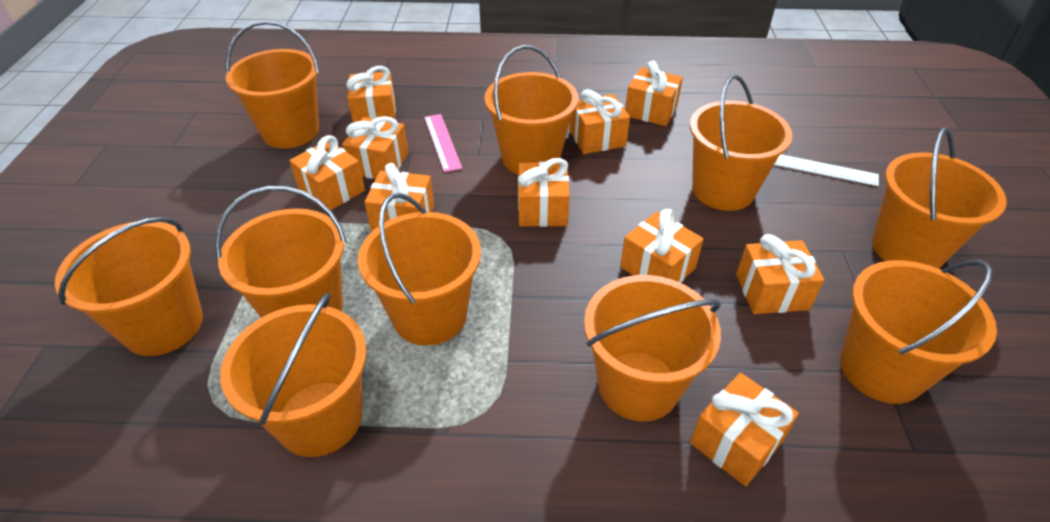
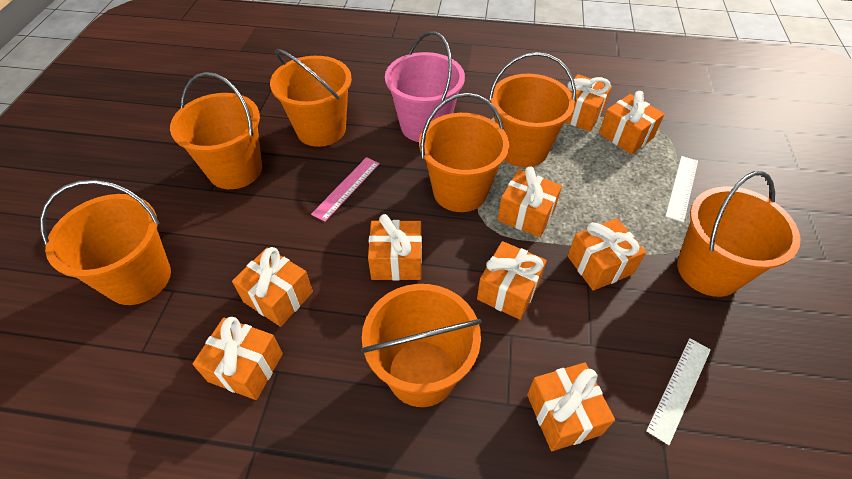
orange bucket: [55,217,203,356] [215,186,347,318] [220,293,367,457] [226,21,320,148] [358,193,481,346] [485,45,579,175] [584,275,721,422] [690,75,793,211] [840,260,997,404] [872,127,1007,269] = 10 -> [40,180,171,305] [170,72,262,189] [270,49,352,147] [361,284,482,407] [419,93,509,212] [489,52,576,167] [677,171,801,297] = 7
orange gift: [289,135,365,210] [342,116,409,179] [346,66,396,123] [364,163,434,232] [518,158,570,227] [569,89,630,154] [620,209,704,283] [625,60,683,126] [690,373,799,486] [736,234,825,314] = 10 -> [193,317,283,400] [232,247,313,327] [368,214,422,281] [477,241,547,320] [497,167,562,237] [527,362,615,451] [565,74,612,131] [567,218,646,291] [599,91,665,154] = 9
pink bucket: none = 0 -> [385,31,465,142] = 1
white ruler: [774,154,879,186] = 1 -> [646,338,711,445] [665,156,698,223] = 2

